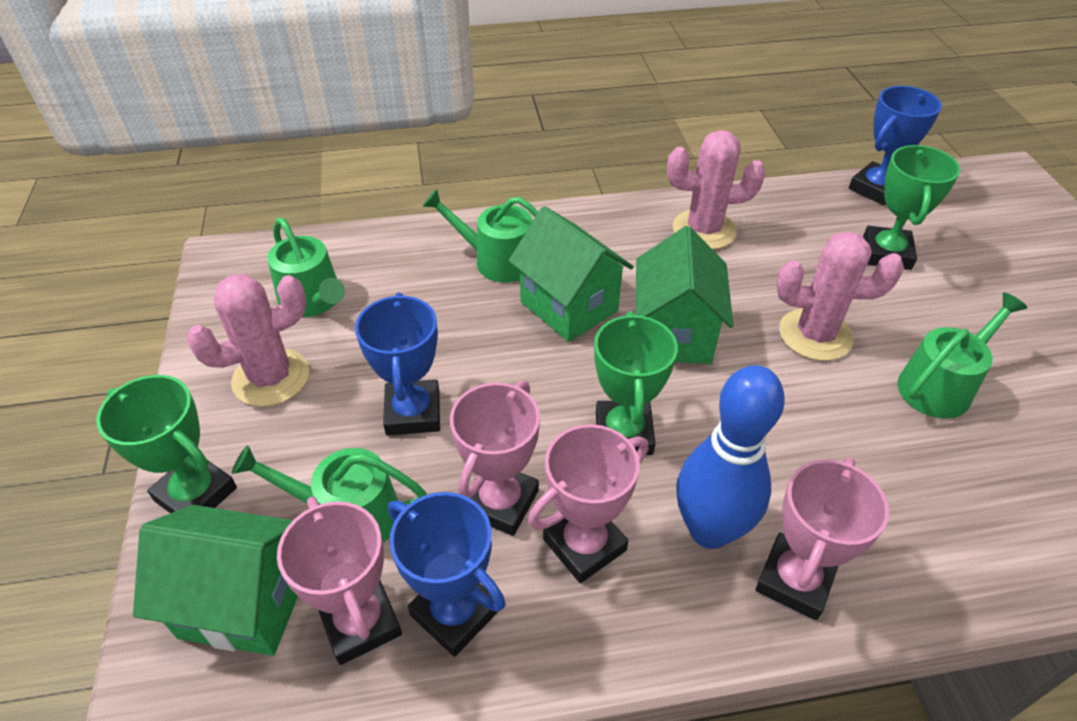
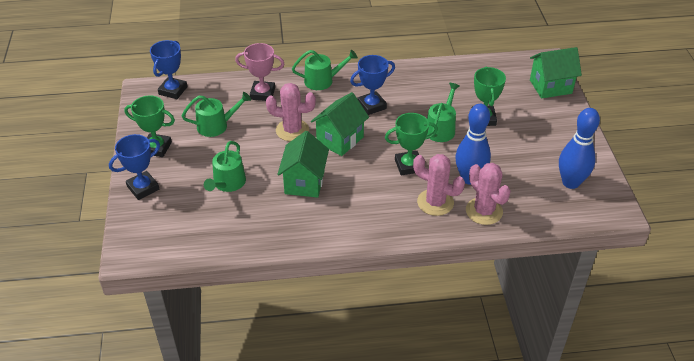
blue bowling pin: [676,365,785,549] = 1 -> [455,104,491,185] [559,108,600,189] = 2
pink trophy: [277,497,402,665] [450,381,540,536] [528,424,648,583] [755,457,889,620] = 4 -> [235,43,284,101] = 1

